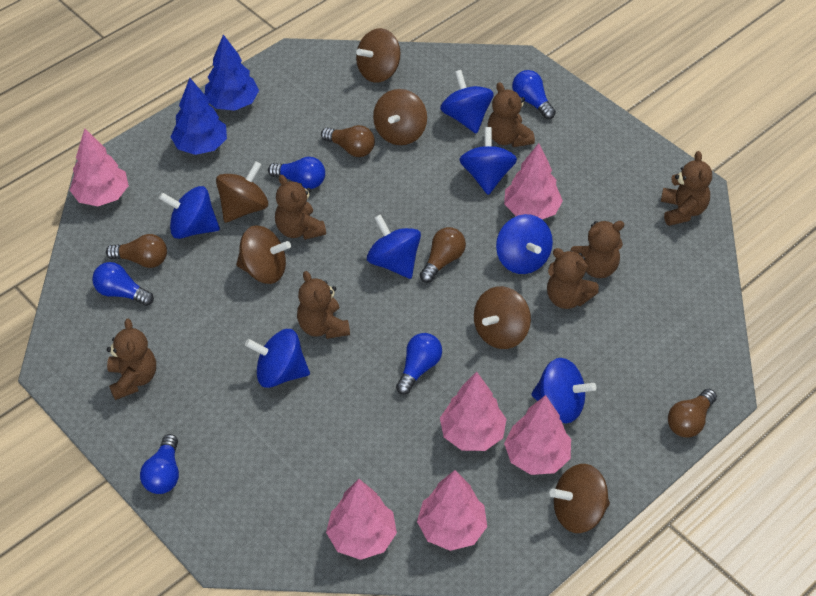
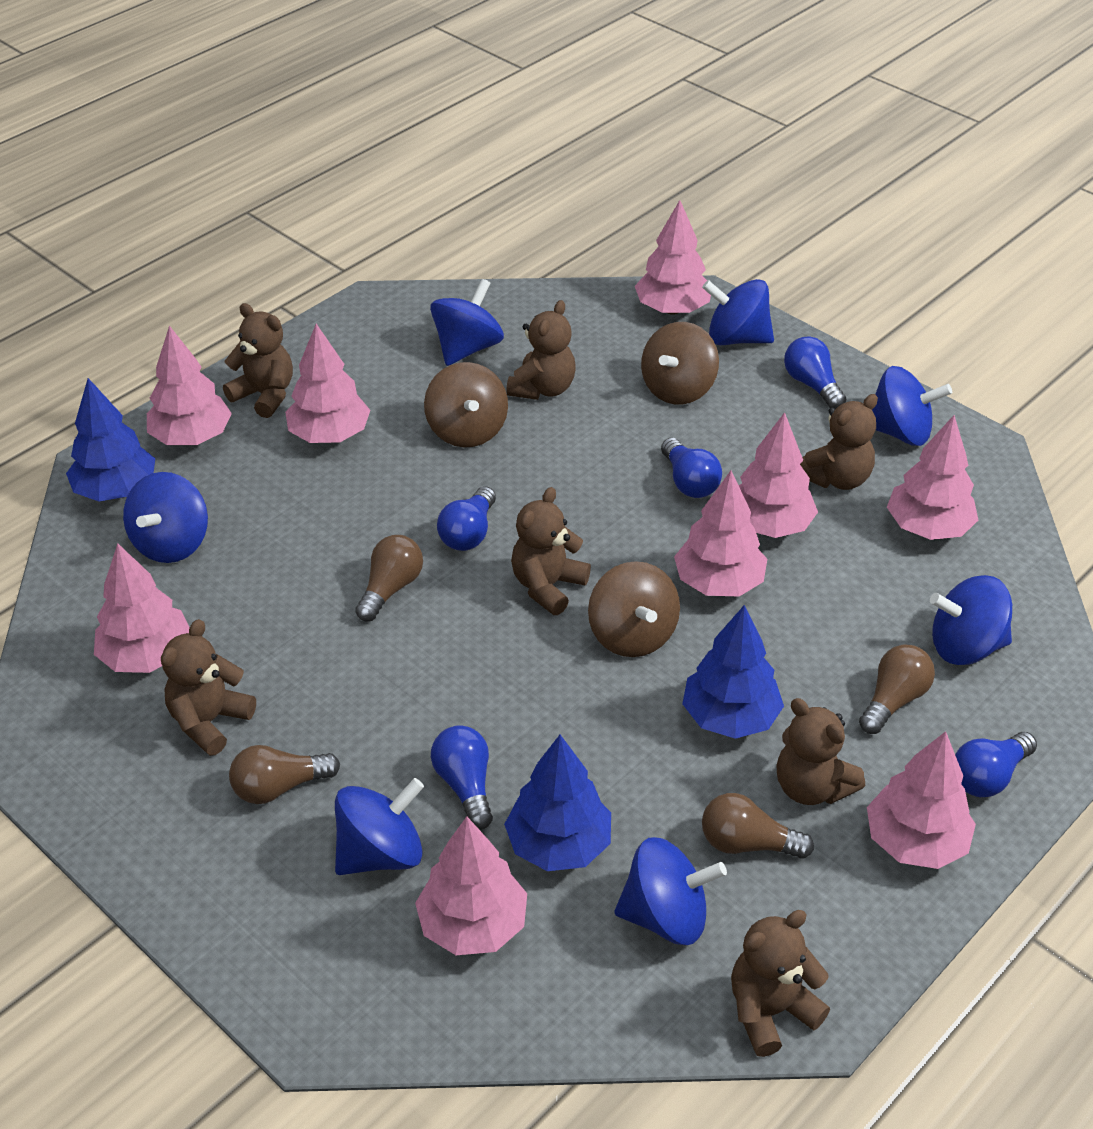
blue tree: [170,78,227,155] [205,34,259,111] = 2 -> [66,378,155,501] [504,735,611,871] [682,605,784,739] = 3
brown spinning top: [216,161,268,223] [236,225,291,284] [356,28,401,83] [373,89,427,145] [474,286,531,349] [550,464,610,533] = 6 -> [424,362,508,447] [588,561,680,657] [641,322,719,405] = 3
pink tree: [69,129,129,206] [326,479,397,560] [417,470,487,551] [440,372,506,451] [504,143,563,219] [504,395,571,475] = 6 -> [94,543,190,673] [147,326,232,445] [285,324,371,443] [415,817,527,955] [635,200,711,315] [674,471,767,596] [739,412,818,538] [867,731,976,869] [887,415,978,540] = 9

